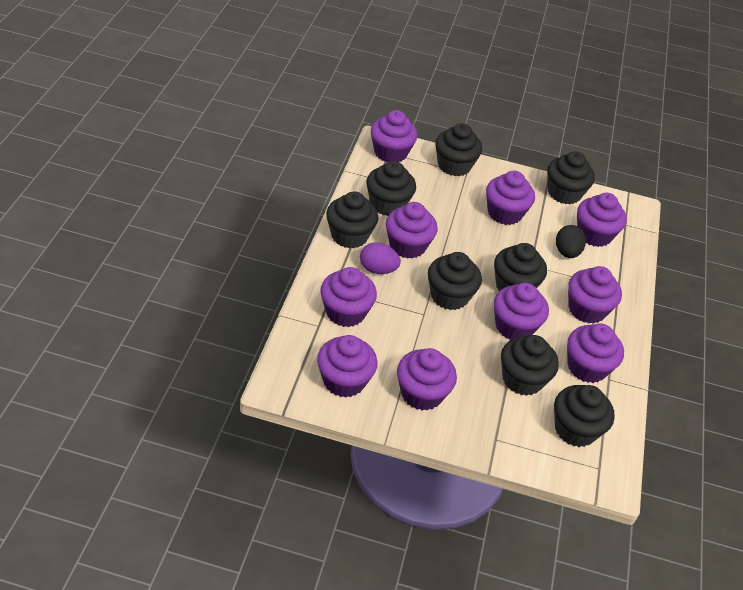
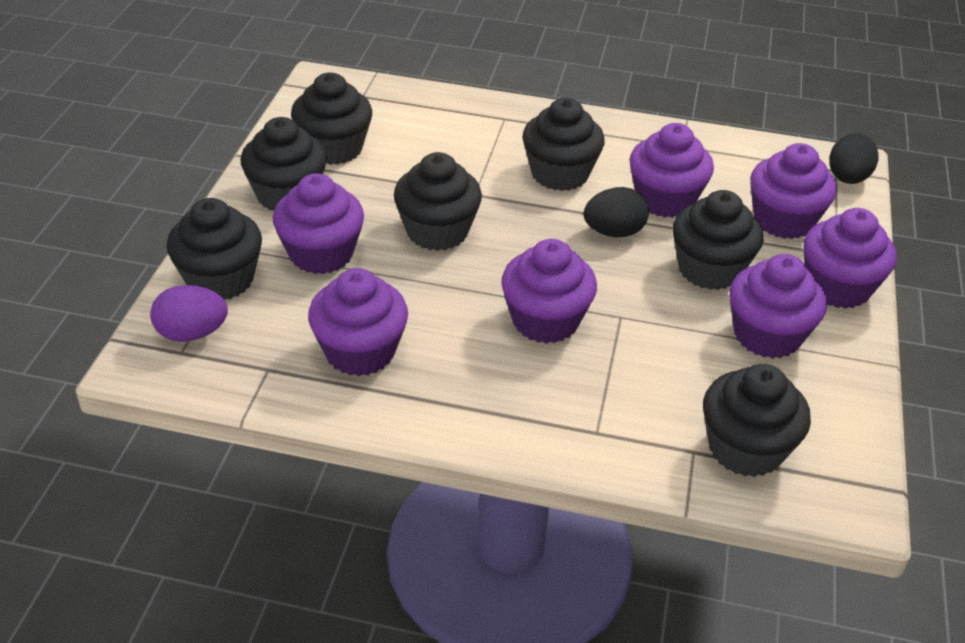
black cupcake: [326,191,379,249] [366,161,416,216] [428,252,482,310] [435,123,482,176] [494,243,547,291] [501,335,559,396] [547,151,595,204] [554,385,615,447] = 8 -> [167,198,262,300] [241,117,327,211] [291,73,372,165] [394,152,482,251] [522,98,605,191] [673,190,764,290] [703,364,811,477] = 7
black egg: [556,225,586,258] = 1 -> [584,187,649,237] [829,134,879,184] = 2
purple cupcake: [317,335,378,398] [320,267,377,327] [371,110,418,162] [386,202,438,259] [397,348,457,411] [486,171,535,225] [494,283,549,340] [567,324,624,383] [568,266,622,324] [577,193,627,247] = 10 -> [273,173,364,274] [308,268,408,376] [501,239,597,344] [629,123,714,218] [729,254,827,359] [750,143,837,239] [803,208,897,309] = 7

